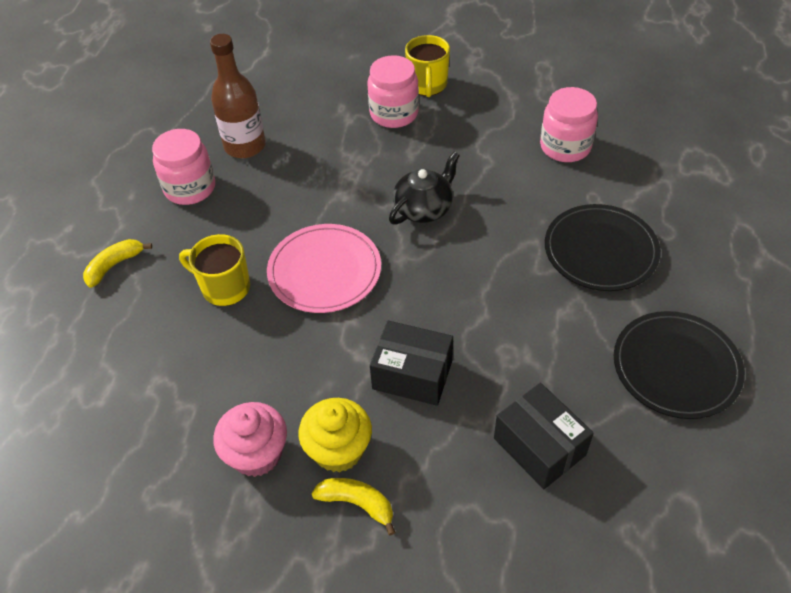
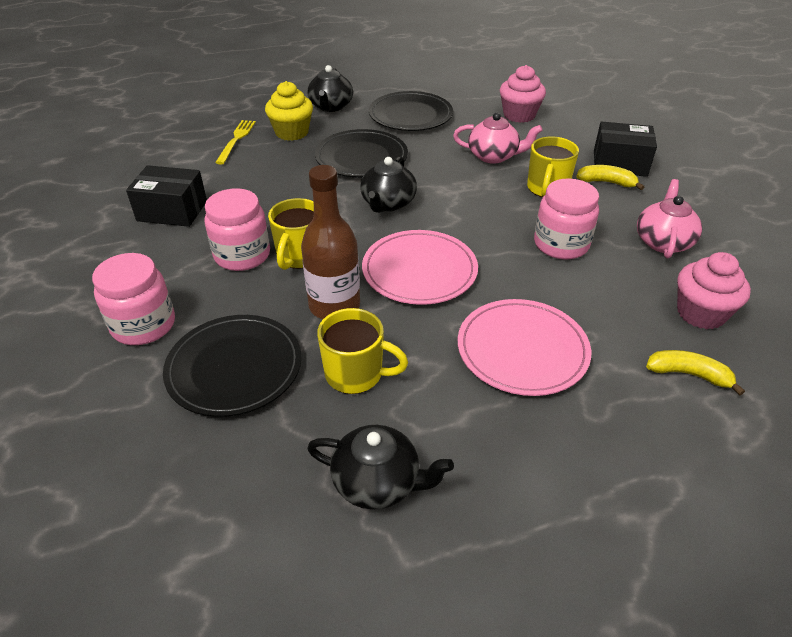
black plate: [545,204,661,291] [614,311,745,419] = 2 -> [163,315,302,417] [315,129,408,177] [369,91,453,131] = 3
black teapot: [389,152,460,225] = 1 -> [307,65,353,112] [307,425,454,510] [360,156,417,213] = 3
pink cupcake: [213,402,287,477] = 1 -> [500,65,546,123] [677,252,751,329] = 2
pink plate: [267,224,381,313] = 1 -> [362,230,478,305] [458,299,591,396] = 2
pink teapot: none = 0 -> [453,113,543,164] [637,179,702,258] = 2
yellow fork: none = 0 -> [215,120,256,165] = 1
yellow mug: [179,234,250,306] [405,35,450,97] = 2 -> [268,198,314,270] [317,308,408,394] [527,137,579,197] = 3

